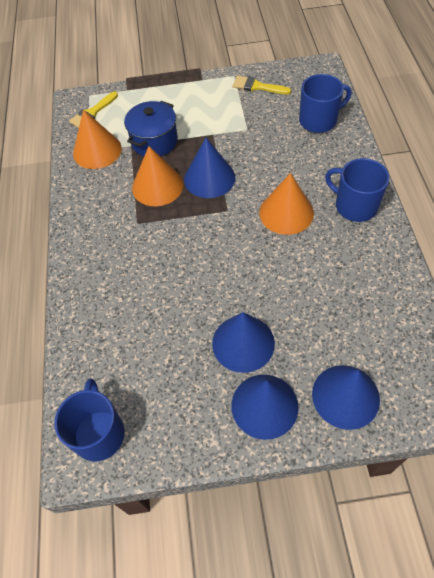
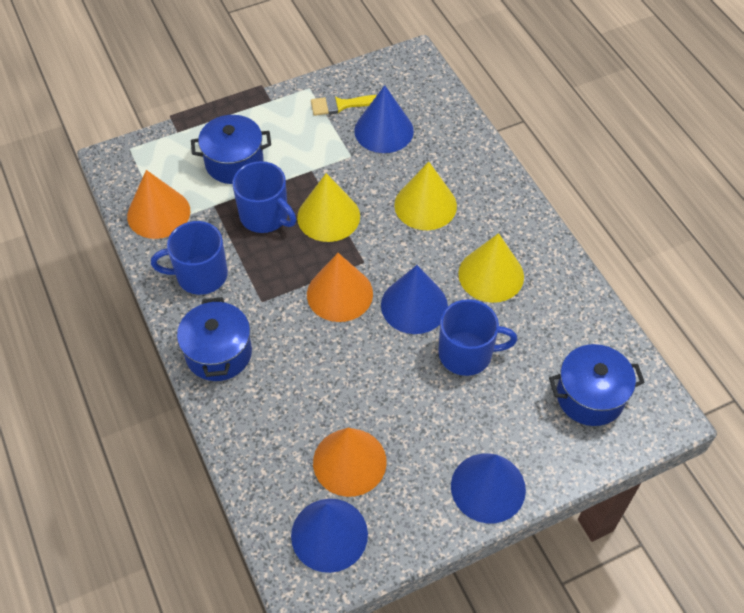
blue pot: [124,101,178,156] = 1 -> [177,297,252,381] [191,115,271,184] [549,344,645,426] = 3
yellow brush: [69,92,118,128] [233,76,291,94] = 2 -> [311,95,377,116] = 1
yellow cone: none = 0 -> [297,173,360,242] [394,162,457,230] [458,233,524,303] = 3

